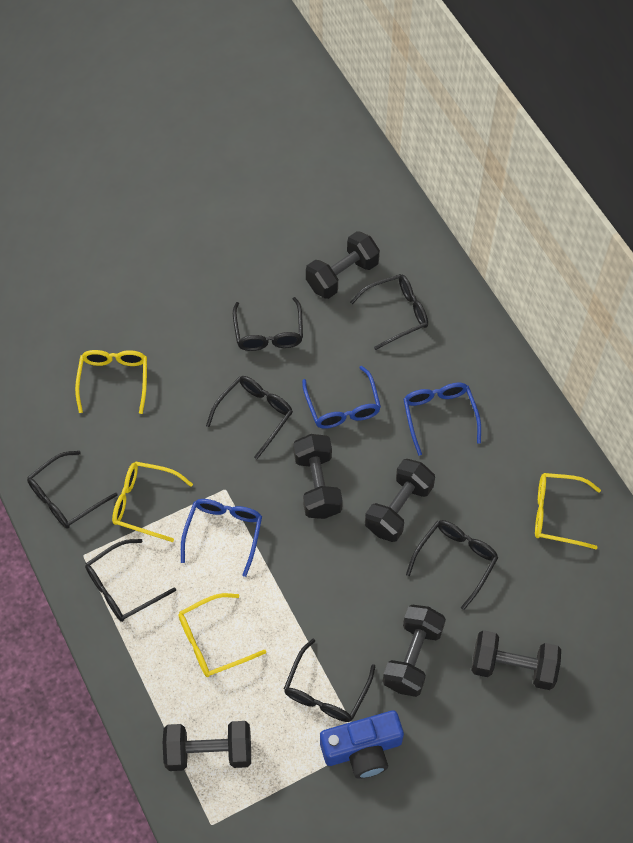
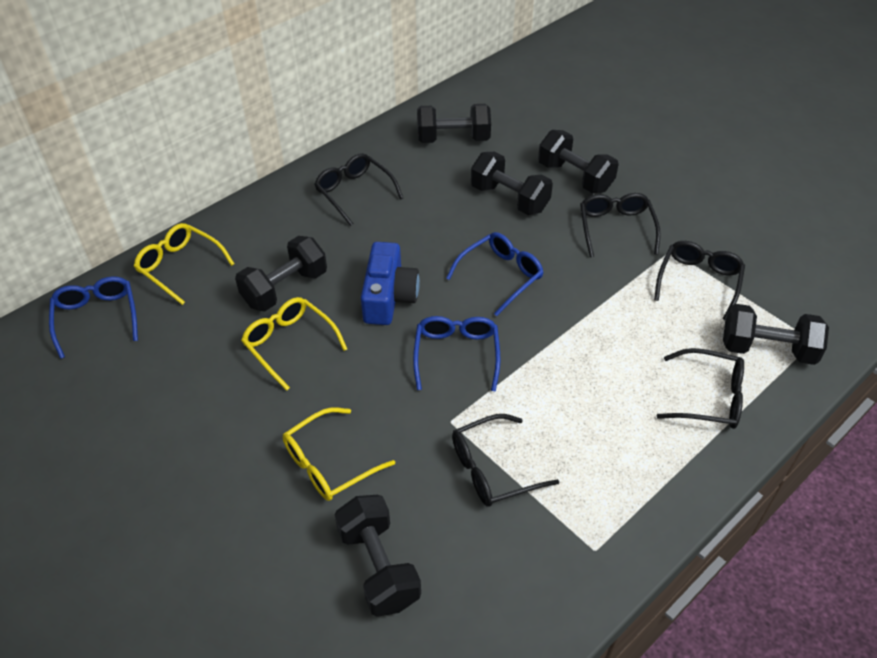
black glasses: [27,451,118,528] [85,539,176,622] [206,376,293,459] [233,297,303,351] [284,639,375,722] [350,274,428,350] [406,520,499,610] = 7 -> [314,153,403,226] [452,414,559,507] [580,193,661,257] [654,241,745,320] [657,348,744,429] = 5
yellow glasses: [75,350,147,414] [112,462,193,542] [178,593,266,677] [535,473,601,549] = 4 -> [134,223,234,305] [241,297,347,391] [283,407,395,501] = 3

